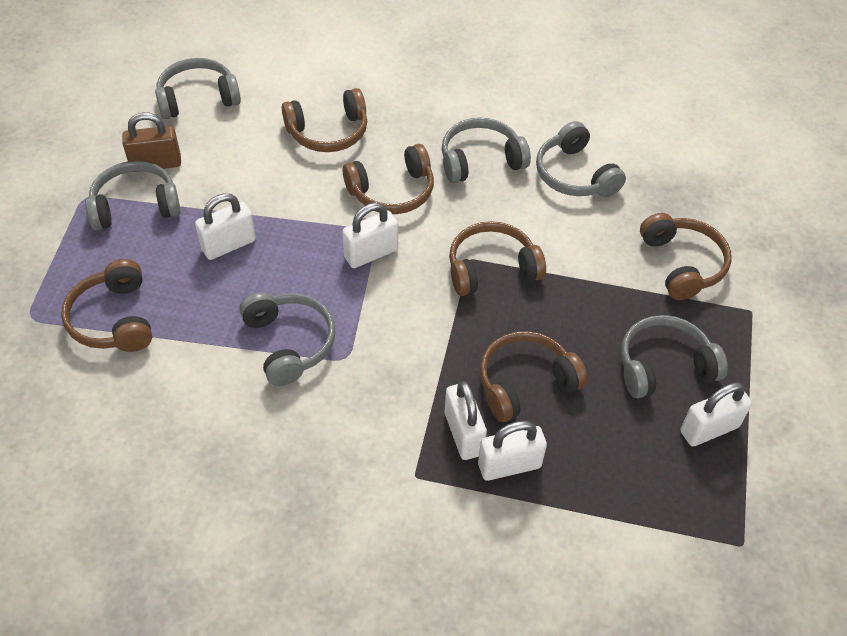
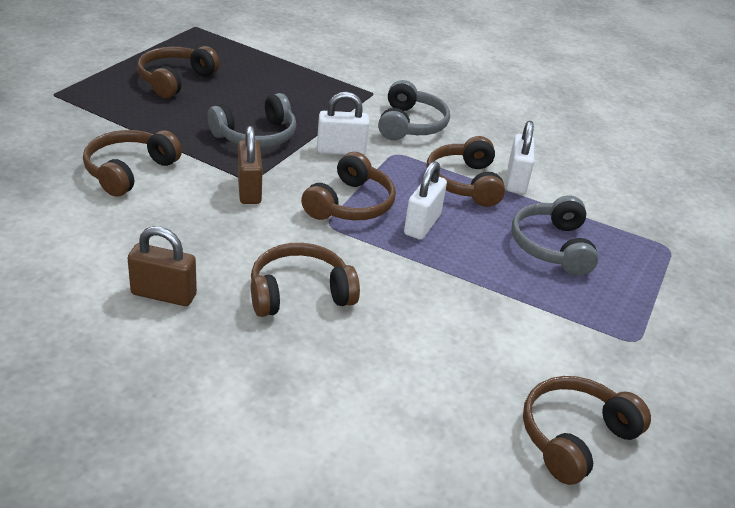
brown padlock: [122,112,181,172] = 1 -> [128,226,197,306] [238,126,263,204] = 2
grey headphones: [85,161,181,230] [155,58,241,119] [240,292,335,386] [442,117,531,183] [536,121,626,197] [621,315,728,399] = 6 -> [208,93,296,148] [378,80,450,140] [511,196,599,276] = 3
white padlock: [195,193,256,260] [342,203,398,268] [445,381,487,460] [478,421,547,481] [680,382,752,447] = 5 -> [317,92,370,155] [404,161,447,240] [507,121,534,194] = 3

